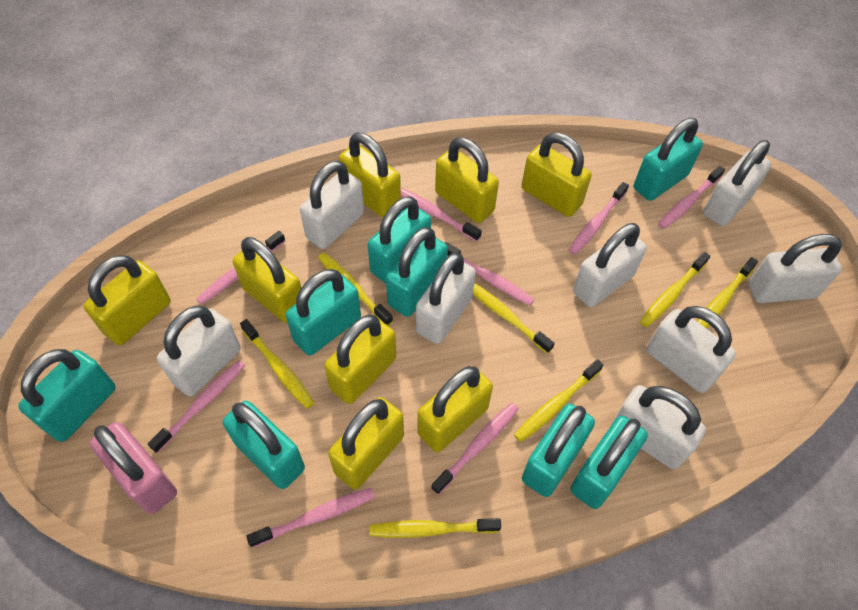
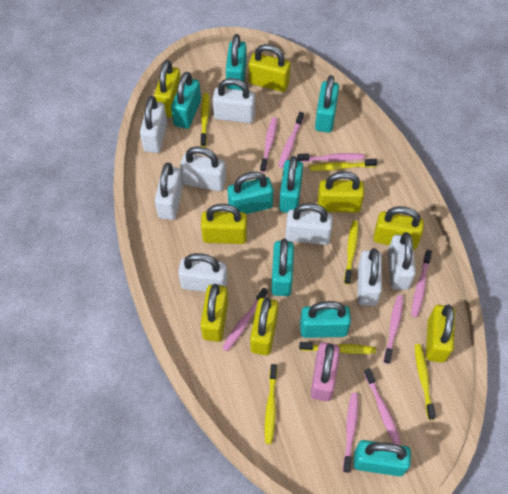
yellow toothbrush: [240,319,314,409] [318,253,393,326] [369,518,501,538] [473,283,555,354] [514,359,603,442] [640,252,710,327] [697,257,758,329] = 7 -> [200,93,210,147] [265,364,277,444] [299,342,376,354] [309,159,378,171] [344,220,358,285] [415,344,436,420] = 6

